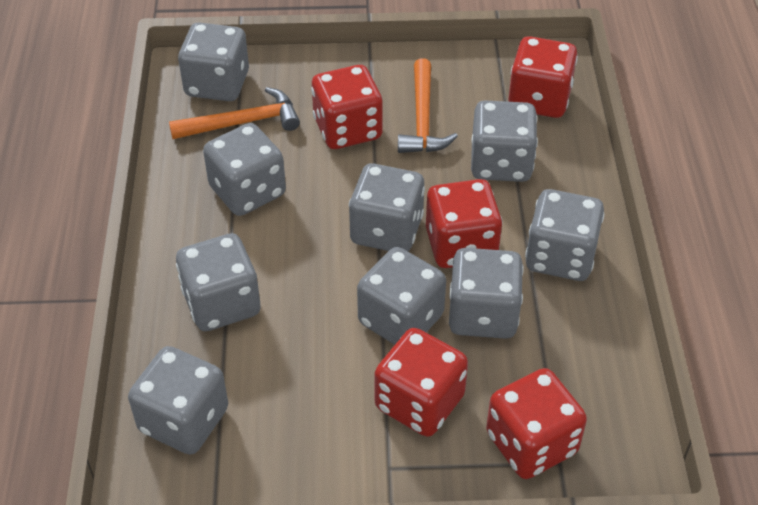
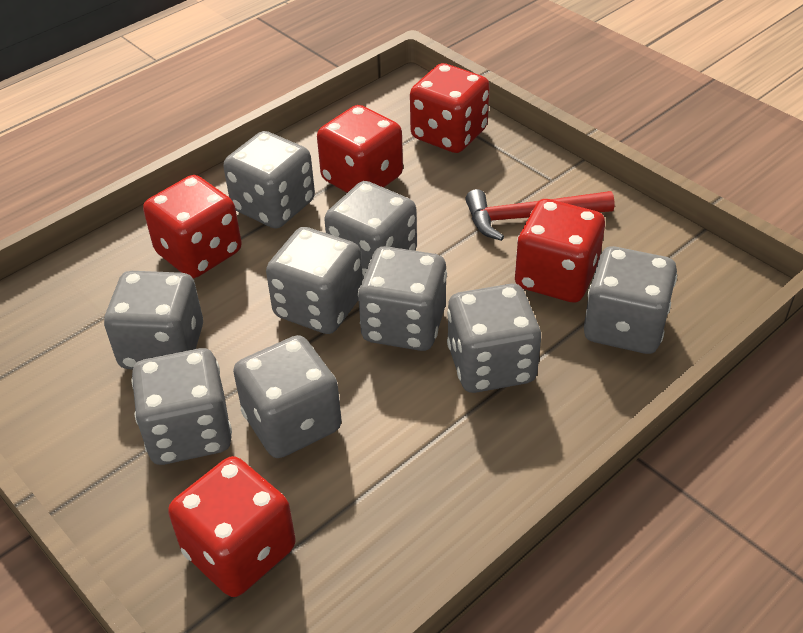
orange hammer: [169,87,300,139] [398,58,458,153] = 2 -> none = 0
red hammer: none = 0 -> [465,189,615,241] = 1

